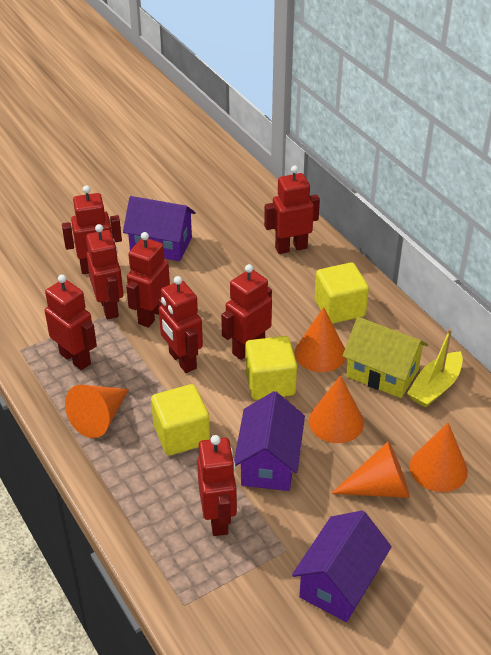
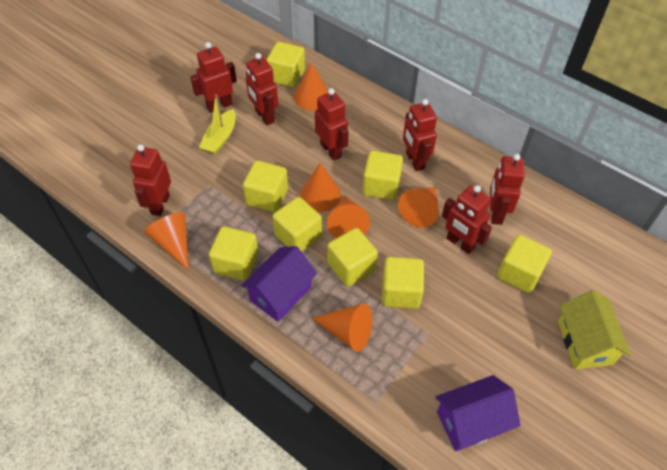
orange cone: [65,385,129,438] [295,307,346,372] [309,375,364,443] [331,441,410,498] [410,423,468,492] = 5 -> [144,212,189,270] [294,62,328,111] [300,163,341,212] [312,304,372,352] [327,196,370,238] [398,187,439,228] = 6
purple house: [123,196,196,261] [234,391,305,491] [292,511,392,622] = 3 -> [241,246,317,322] [435,375,521,451] = 2
red robot: [45,274,97,370] [62,185,122,274] [86,224,123,319] [126,232,170,328] [159,276,203,373] [197,435,237,536] [221,264,272,360] [264,166,320,254] = 8 -> [130,144,171,216] [190,42,237,113] [246,53,278,125] [315,88,349,161] [403,99,437,171] [442,185,492,254] [490,154,525,225] = 7
yellow cube: [151,384,210,455] [245,336,297,400] [315,262,369,324] = 3 -> [209,226,259,281] [243,160,288,212] [267,42,305,88] [273,197,322,252] [328,228,378,286] [363,151,403,200] [382,257,424,309] [497,235,552,293] = 8

